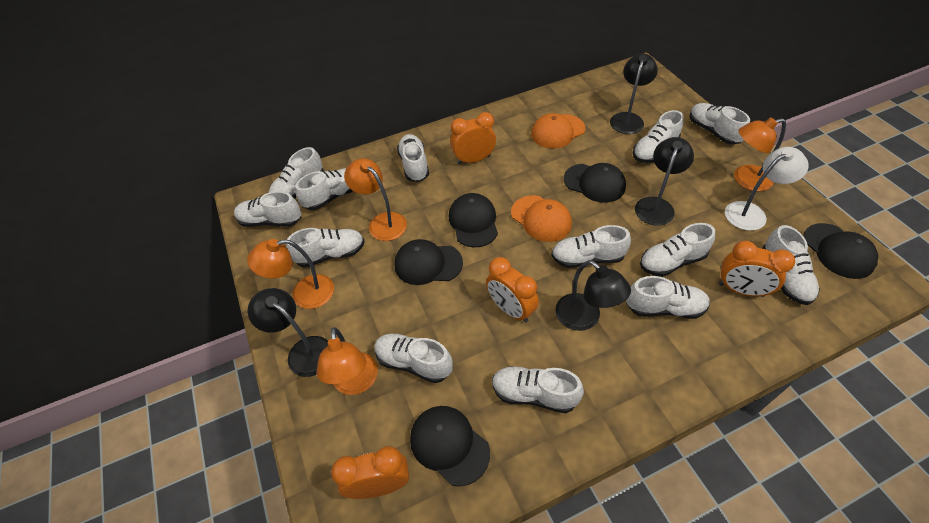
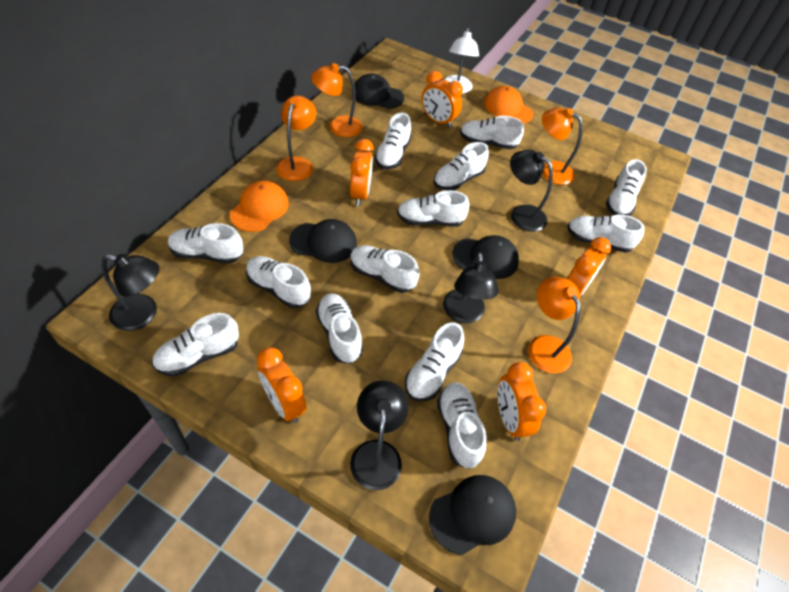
black cap: [395,239,463,285] [410,406,490,486] [449,193,498,247] [564,163,626,203] [803,223,878,279] = 5 -> [289,219,357,263] [352,74,404,109] [429,475,516,555] [452,235,519,279] = 4
orange clock: [331,446,409,499] [450,112,496,164] [486,257,539,323] [719,241,795,297] = 4 -> [257,348,306,423] [350,139,374,206] [421,71,463,128] [497,362,546,441] [567,237,611,296] = 5

